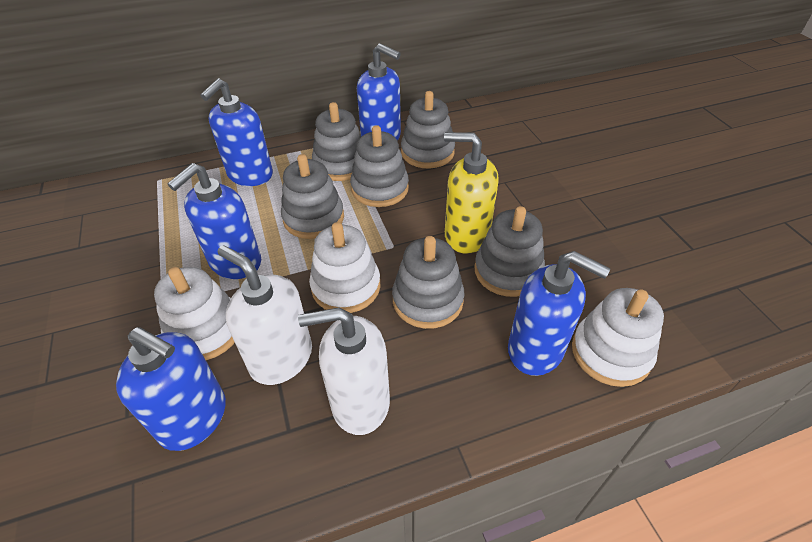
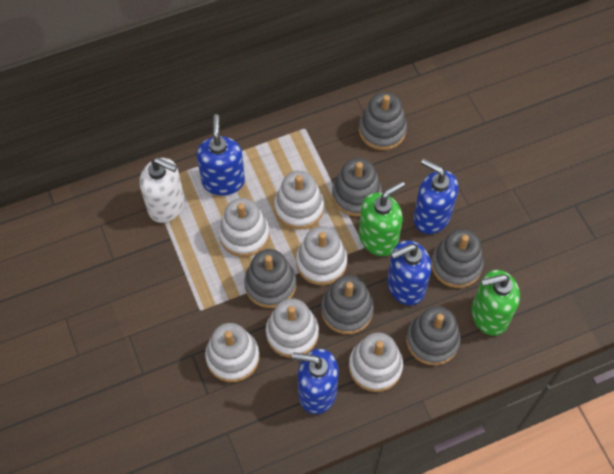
blue soap dispenser: [116,327,226,451] [167,163,261,279] [200,78,273,186] [357,43,401,141] [508,251,611,376] = 5 -> [196,114,245,196] [292,349,339,414] [387,240,432,305] [413,159,459,234] = 4
green soap dispenser: none = 0 -> [359,181,405,256] [471,270,520,336] = 2
white soap dispenser: [217,245,312,385] [298,308,390,435] = 2 -> [140,158,185,223] = 1
white stacking toy: [154,267,235,360] [309,222,380,313] [572,288,664,387] = 3 -> [205,323,260,382] [219,198,269,257] [266,298,319,358] [274,171,324,229] [296,226,347,285] [349,332,403,392] = 6
yellow soap dispenser: [444,132,499,254] = 1 -> none = 0

